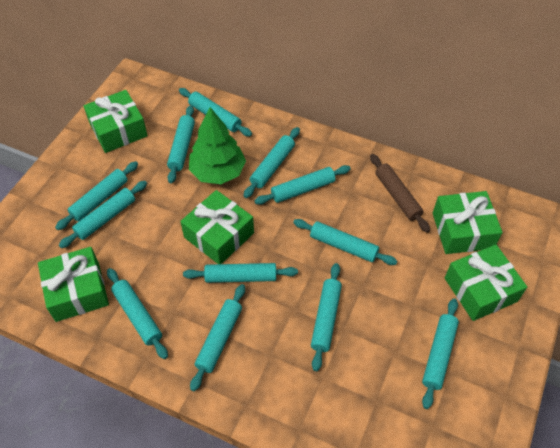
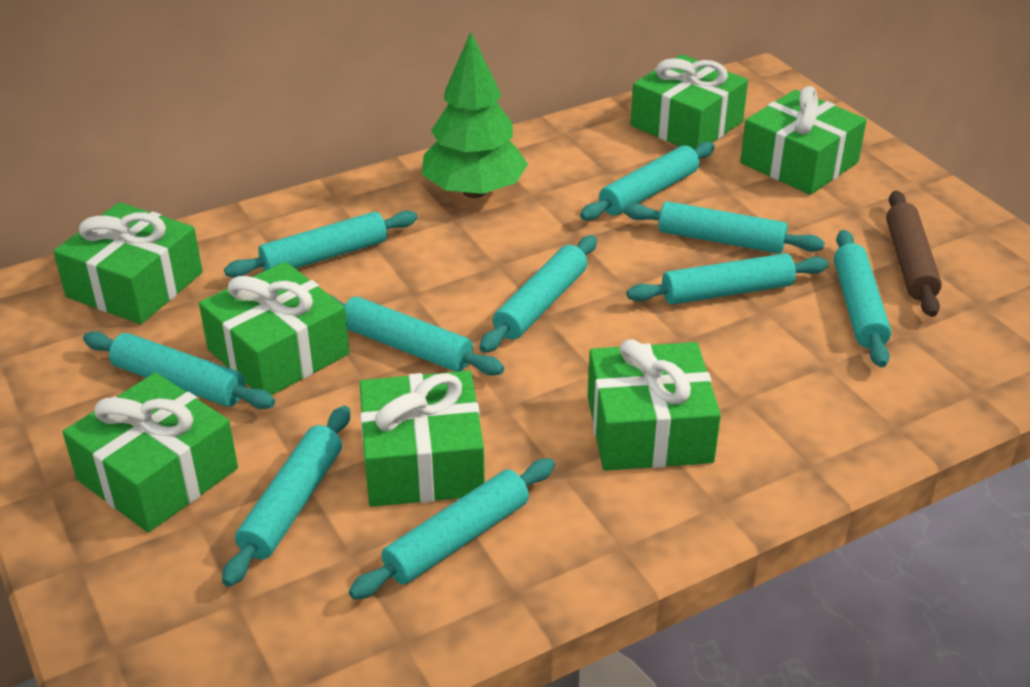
green gift: [38,247,109,322] [84,90,148,153] [180,190,254,264] [433,191,503,254] [445,245,527,321] = 5 -> [53,202,203,324] [63,372,238,533] [199,262,350,395] [360,371,485,507] [588,339,721,471] [631,54,748,149] [740,86,867,195] = 7
turquoise rolling pin: [55,161,138,230] [59,181,147,248] [107,268,168,359] [167,105,195,183] [179,88,252,137] [183,263,298,283] [190,284,245,392] [243,127,300,198] [254,165,351,205] [293,219,397,265] [311,263,342,371] [422,298,459,409] = 12 -> [83,331,275,409] [222,406,350,587] [224,210,418,277] [330,295,504,375] [349,458,555,599] [480,235,597,353] [580,142,715,221] [624,201,825,254] [627,253,829,305] [834,230,891,367] = 10

